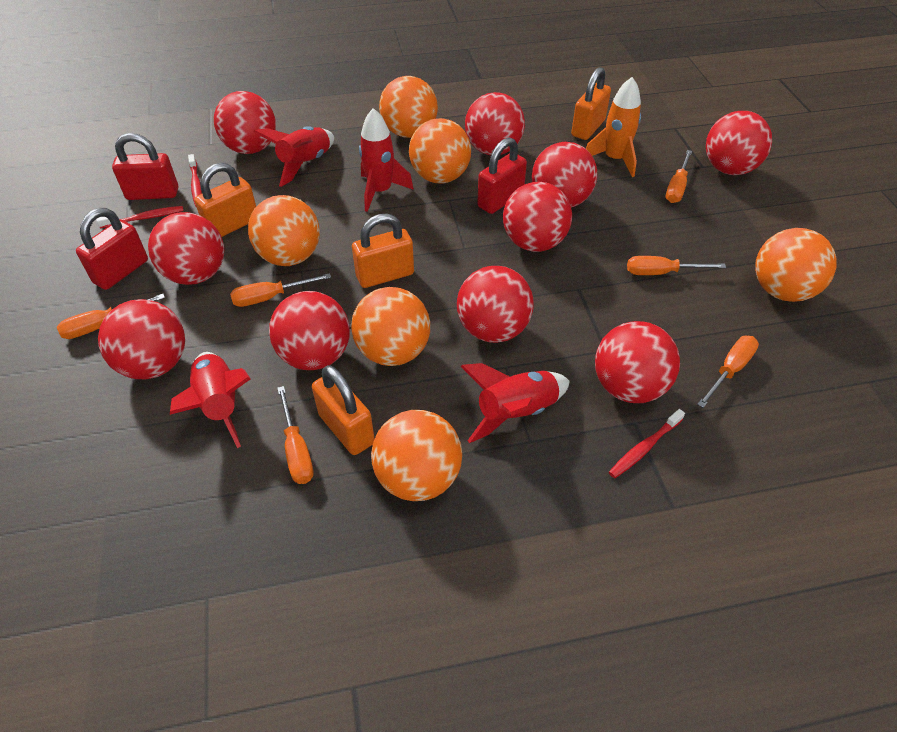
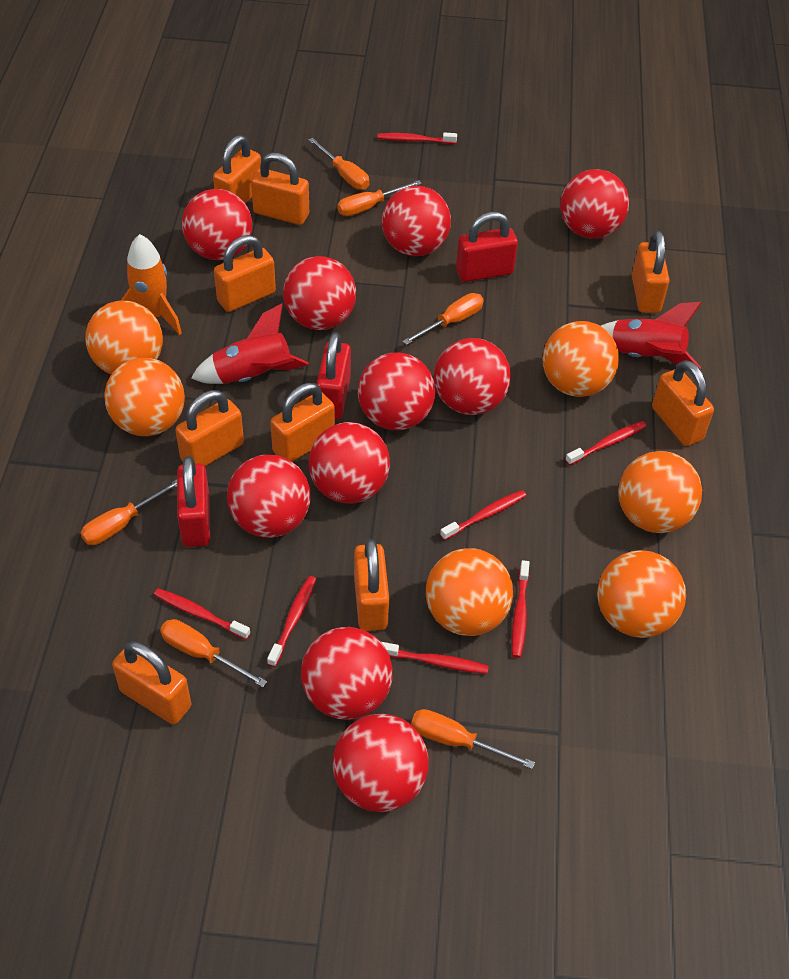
orange padlock: [194,163,256,237] [312,365,375,455] [352,213,414,288] [571,67,611,140] = 4 -> [112,641,191,725] [176,390,244,466] [213,135,261,203] [214,235,276,312] [251,153,309,225] [270,383,335,462] [354,539,389,631] [632,230,670,313] [652,360,714,446] = 9
red rocket: [170,352,251,448] [254,126,334,187] [359,108,414,212] [460,363,570,443] = 4 -> [191,303,309,384] [601,302,702,369] = 2
red toothbrush: [96,206,184,228] [188,154,202,206] [609,409,685,478] = 3 -> [154,588,250,640] [267,576,316,667] [377,132,457,144] [381,642,489,674] [440,490,527,540] [512,560,530,658] [565,421,646,465] = 7

